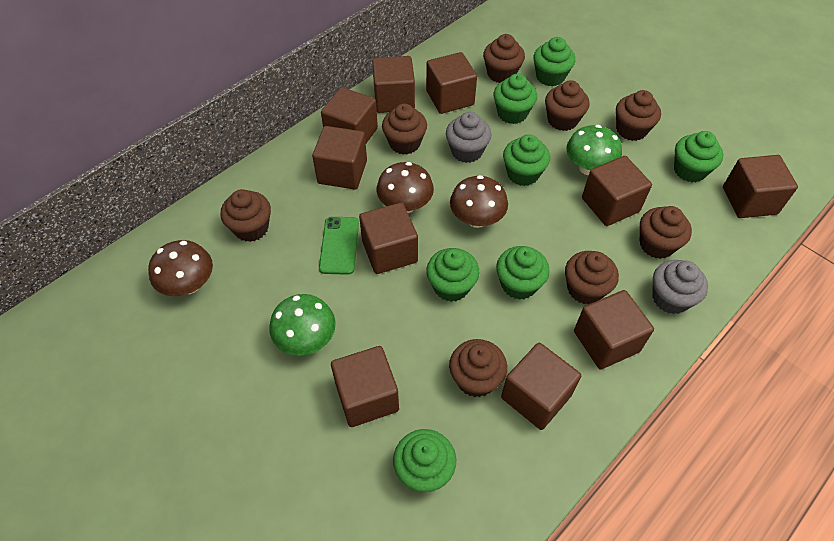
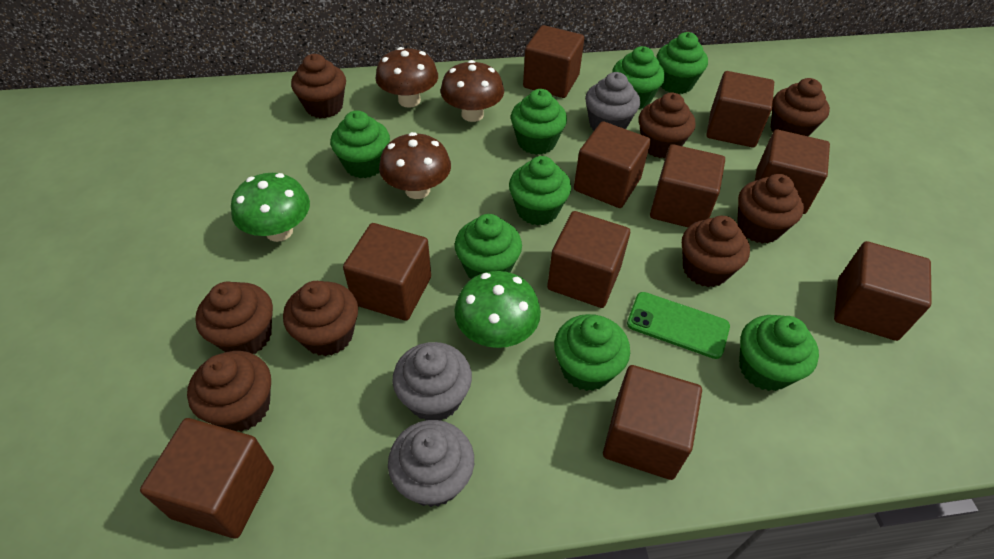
green cupcake: [393,429,456,492] [426,248,479,302] [493,74,537,124] [496,246,550,300] [503,134,550,186] [533,37,575,86] [674,131,723,182] = 7 -> [330,110,390,178] [455,214,522,279] [509,156,571,226] [511,89,567,155] [554,314,630,391] [612,46,665,109] [657,32,708,94] [739,315,819,391] = 8
grey cupcake: [446,112,492,163] [652,260,708,314] = 2 -> [388,420,474,507] [392,342,472,421] [585,72,640,130] = 3

